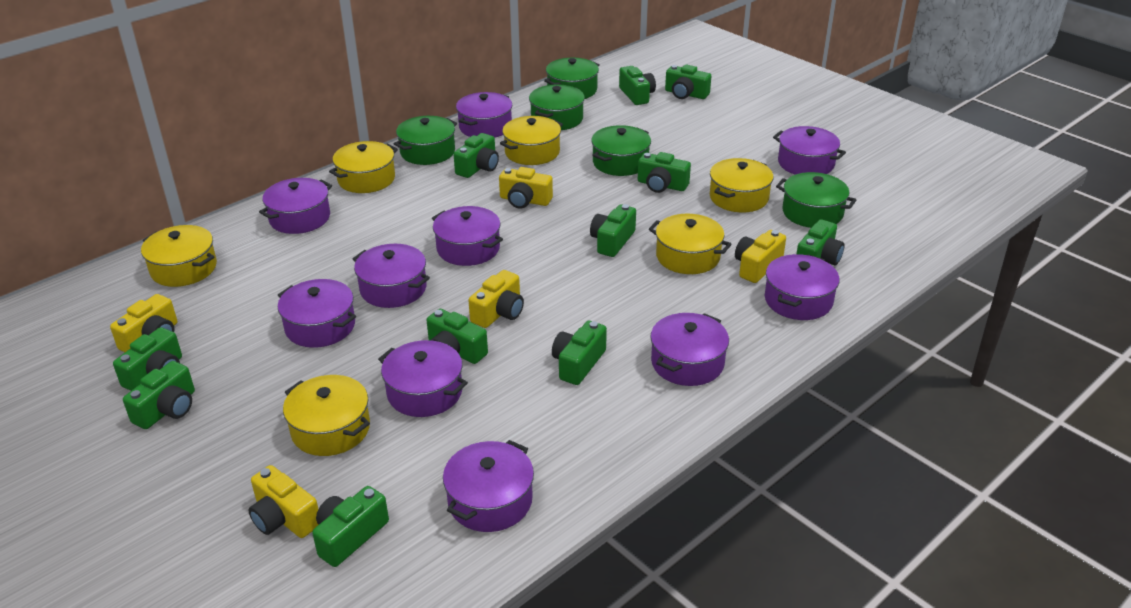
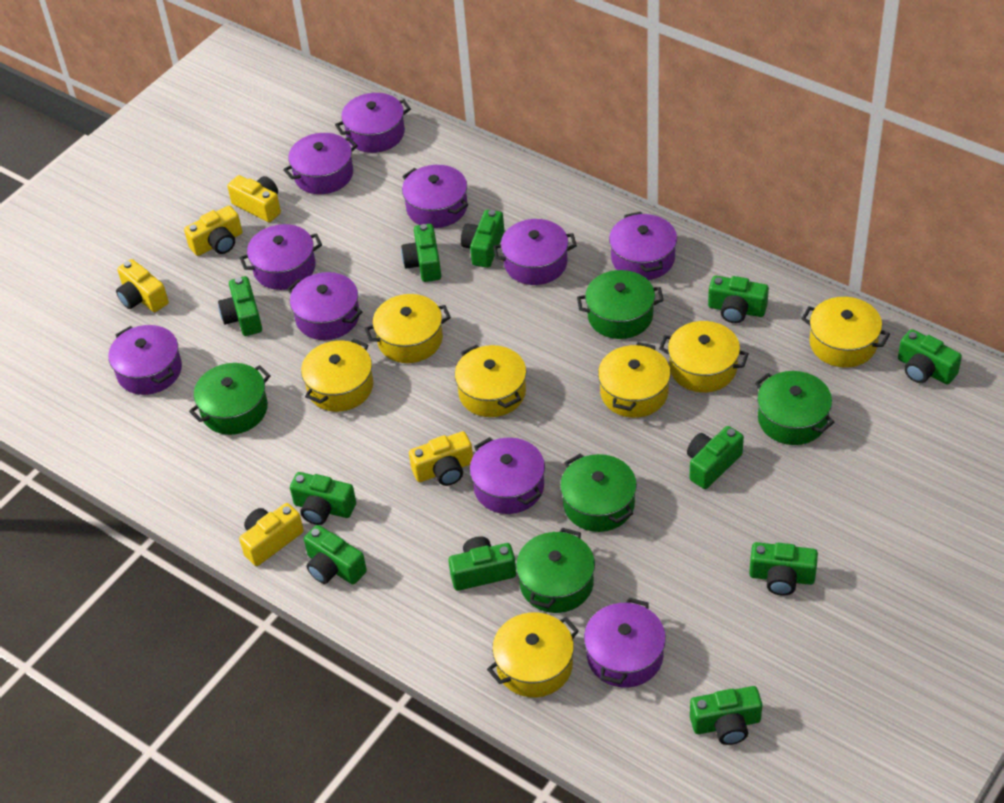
yellow pot: [141,225,217,287] [283,375,370,456] [329,141,398,193] [500,116,563,165] [649,214,732,274] [710,158,773,212] = 6 -> [301,338,373,412] [365,294,451,363] [455,345,526,417] [487,612,579,698] [598,342,671,418] [659,321,749,392] [801,297,890,368] = 7

